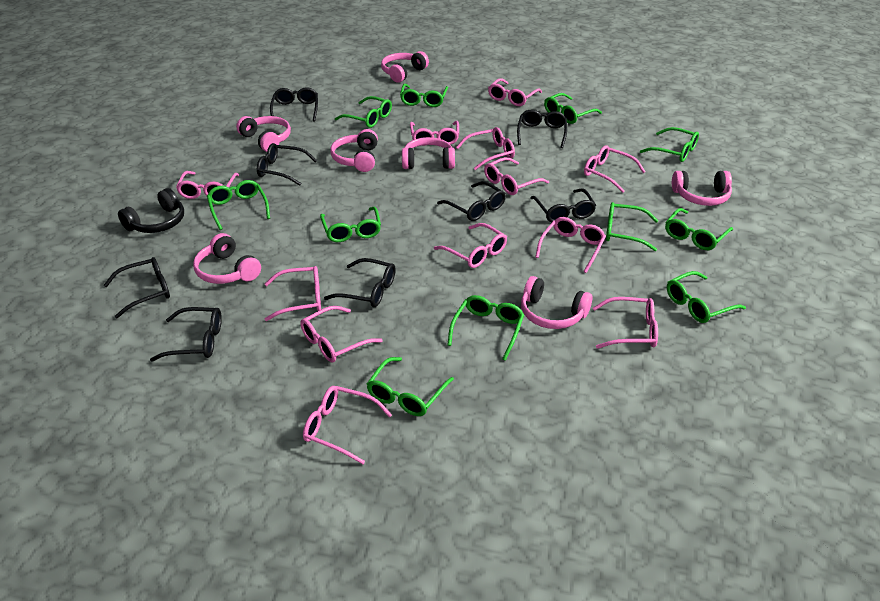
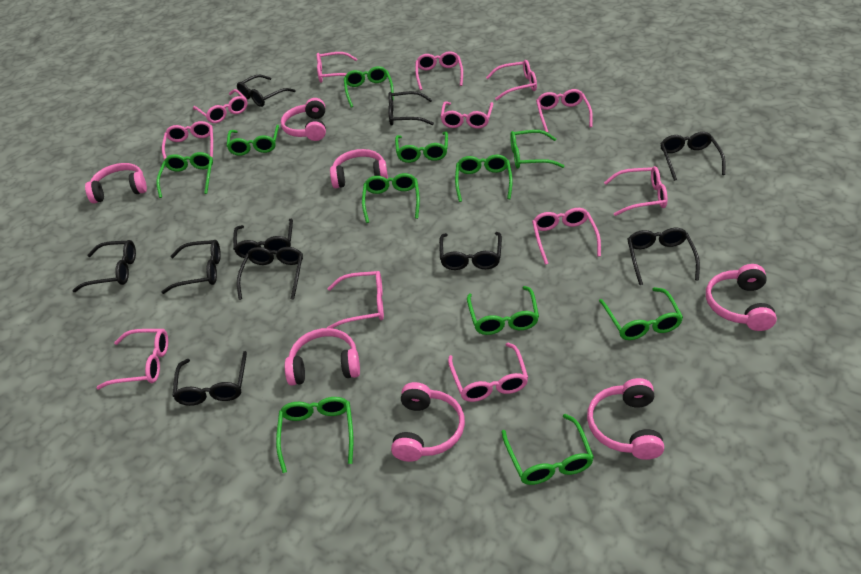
black glasses: [104,257,170,319] [150,307,222,362] [257,143,317,186] [270,87,318,122] [324,258,396,307] [437,181,506,221] [517,110,567,148] [530,188,596,223] = 8 -> [73,240,136,292] [161,240,221,294] [172,351,247,406] [233,219,293,258] [237,75,296,107] [237,247,303,300] [388,91,434,126] [439,232,502,270] [627,228,700,285] [660,132,726,181] = 10
black headphones: [118,188,184,233] = 1 -> none = 0

